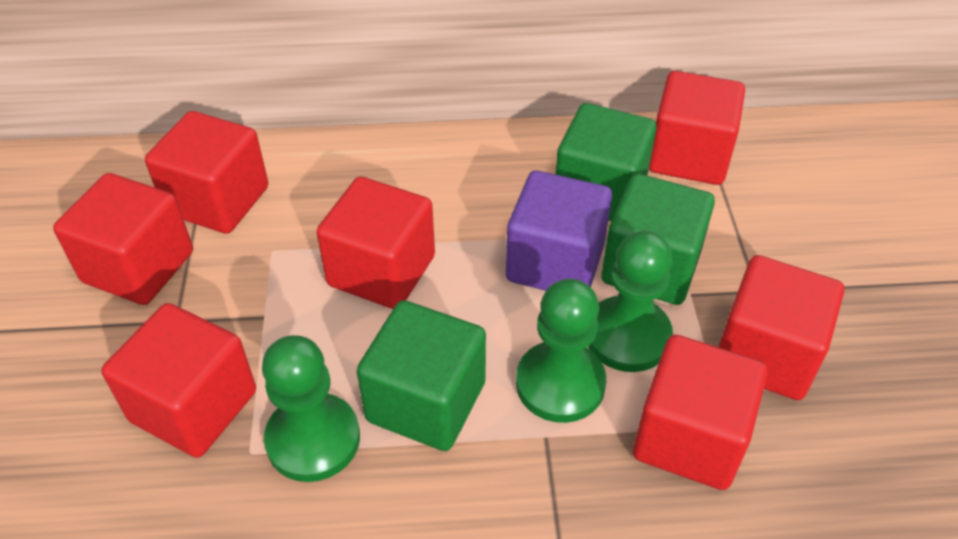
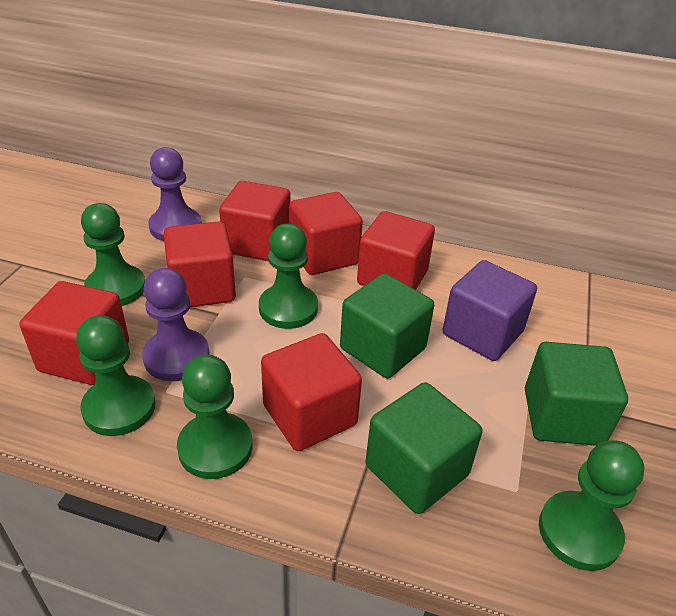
green pawn: [262,335,360,482] [516,279,606,423] [588,231,673,372] = 3 -> [76,315,156,436] [81,203,145,306] [177,354,253,479] [259,223,318,329] [539,440,644,571] = 5
purple pawn: none = 0 -> [142,268,210,381] [148,147,202,241] = 2
red cube: [53,173,193,305] [101,303,256,458] [145,111,269,234] [316,177,435,309] [633,335,768,490] [649,71,745,185] [718,255,844,400] = 7 -> [20,281,129,385] [164,221,236,307] [219,181,290,261] [261,333,362,451] [289,192,363,275] [357,211,435,290] = 6

